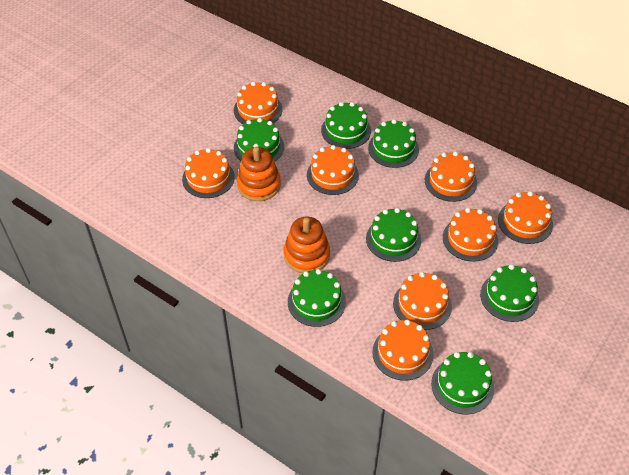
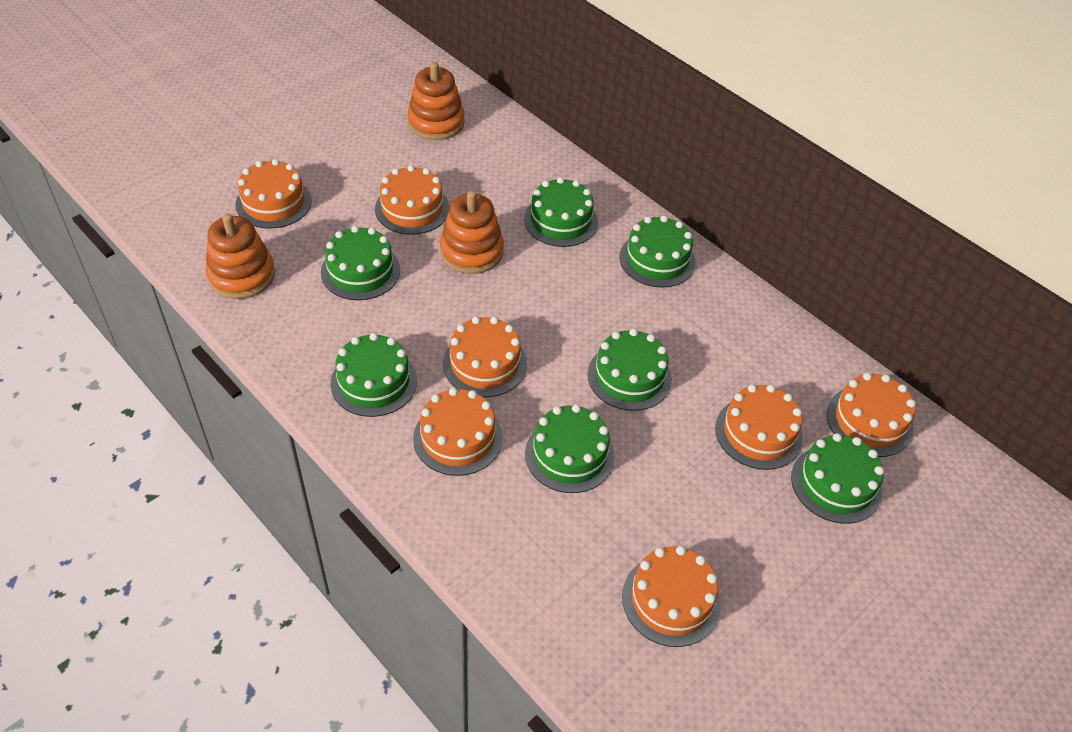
orange cake: [182,148,235,198] [234,82,282,124] [307,145,359,195] [372,320,434,381] [393,272,452,330] [425,152,477,202] [443,208,498,262] [498,191,553,244] = 8 -> [235,159,312,229] [375,165,449,235] [413,388,503,476] [443,316,527,397] [622,546,721,647] [715,384,803,470] [827,373,916,457] = 7
orange stacking toy: [237,147,281,201] [284,217,330,273] = 2 -> [205,214,275,299] [407,62,464,140] [440,191,504,274] = 3

